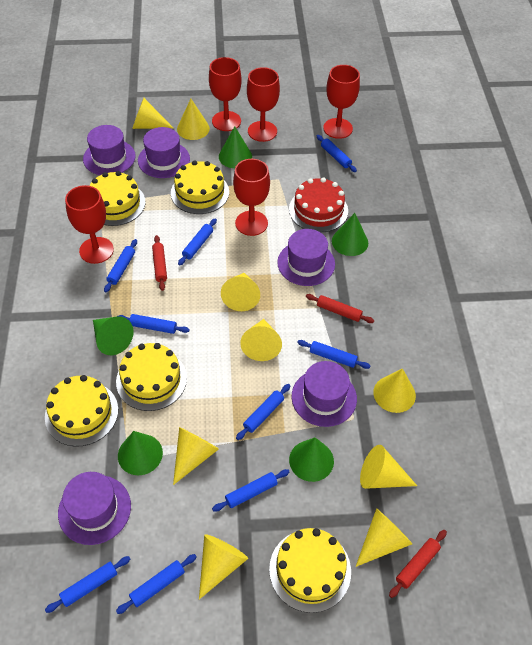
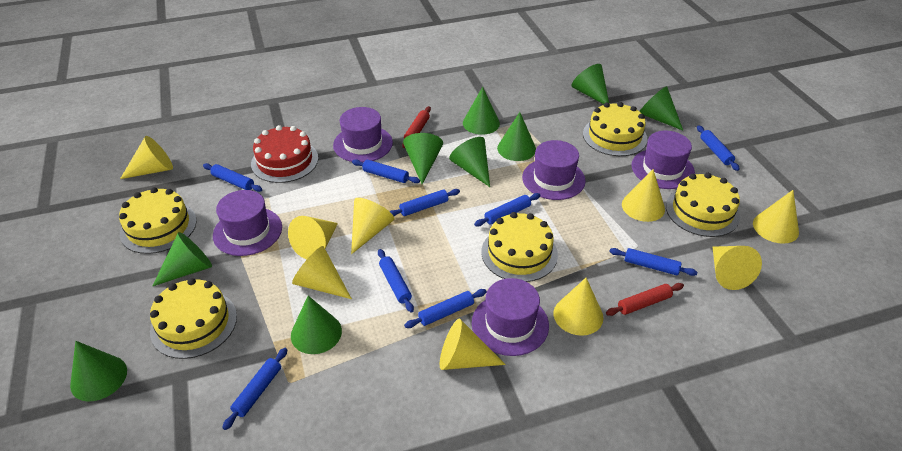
green cone: [93,316,134,355] [118,431,163,475] [219,126,252,168] [289,437,334,482] [332,213,368,256] = 5 -> [70,341,127,401] [153,232,212,286] [291,296,342,354] [403,133,443,184] [449,137,490,187] [463,87,500,135] [497,112,536,161] [572,64,609,104] [639,86,683,130] = 9
red goblet: [65,185,114,264] [209,57,242,131] [233,159,270,236] [247,67,280,142] [323,65,360,139] = 5 -> none = 0
red rolling pin: [152,235,167,291] [306,294,374,323] [389,530,447,598] = 3 -> [402,106,431,148] [606,283,684,316] = 2

